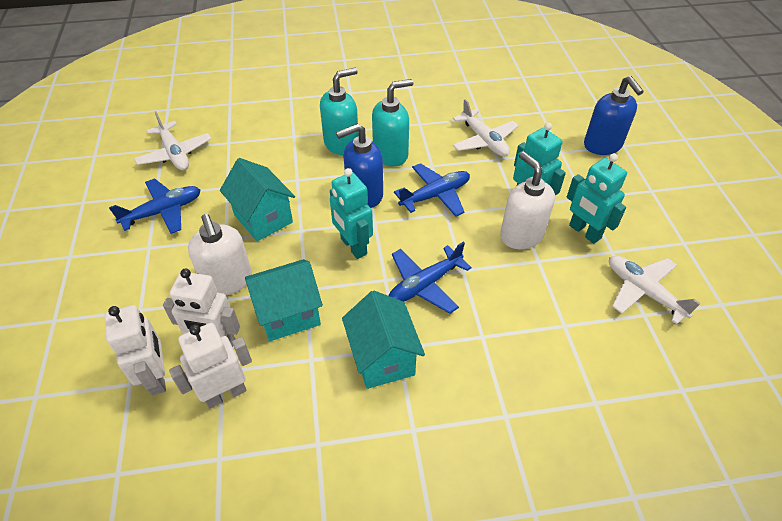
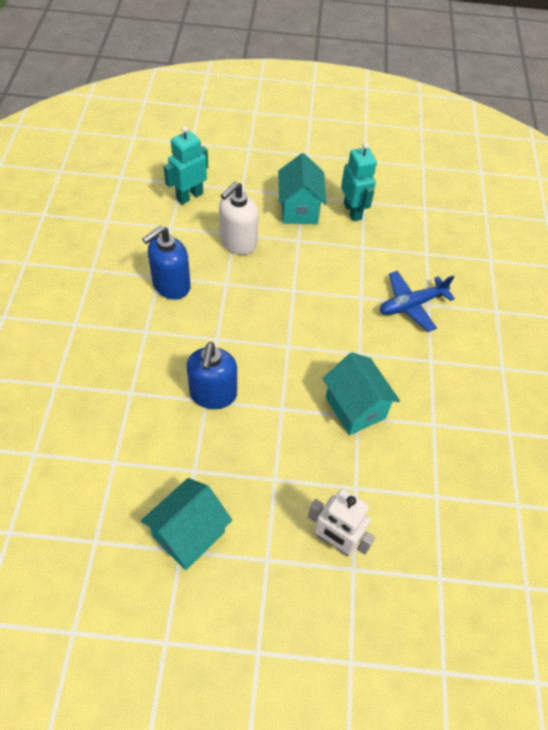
blue plane: [109,179,201,234] [389,242,472,314] [394,163,470,217] = 3 -> [380,271,455,332] = 1
turquoise robot: [330,168,373,259] [513,122,566,195] [567,153,627,244] = 3 -> [163,126,208,205] [341,142,377,221] = 2
turquoise soap dispenser: [320,68,359,155] [372,79,413,166] = 2 -> none = 0
white plane: [134,111,211,171] [453,99,519,157] [609,256,701,324] = 3 -> none = 0
white robot: [104,305,166,396] [163,268,240,347] [169,323,252,409] = 3 -> [308,489,375,557] = 1
white soap dispenser: [188,214,252,295] [500,152,555,249] = 2 -> [219,181,259,255] = 1

